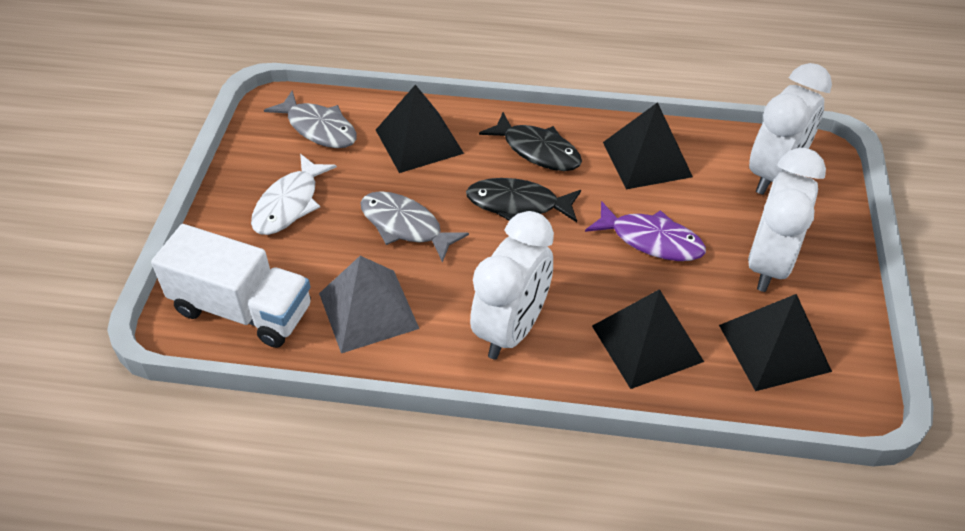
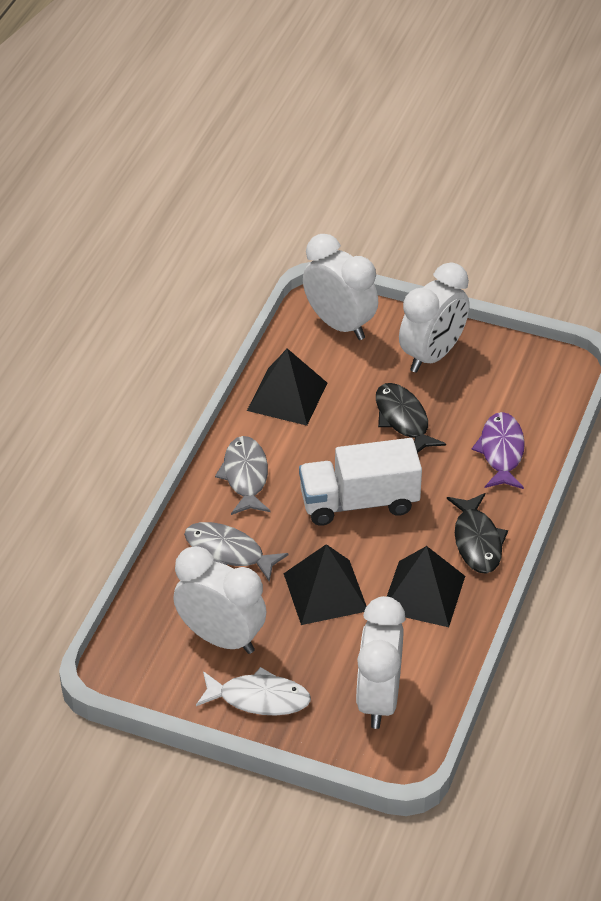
black pyramid: [376,85,464,173] [592,289,704,389] [603,102,693,189] [719,294,832,391] = 4 -> [247,349,327,426] [283,544,367,625] [387,546,465,627] = 3
grey pyramid: [319,256,419,353] = 1 -> none = 0
white clock: [470,211,554,359] [748,148,826,292] [749,63,832,195] = 3 -> [173,546,267,654] [303,234,378,340] [356,596,406,729] [399,263,469,373] = 4

